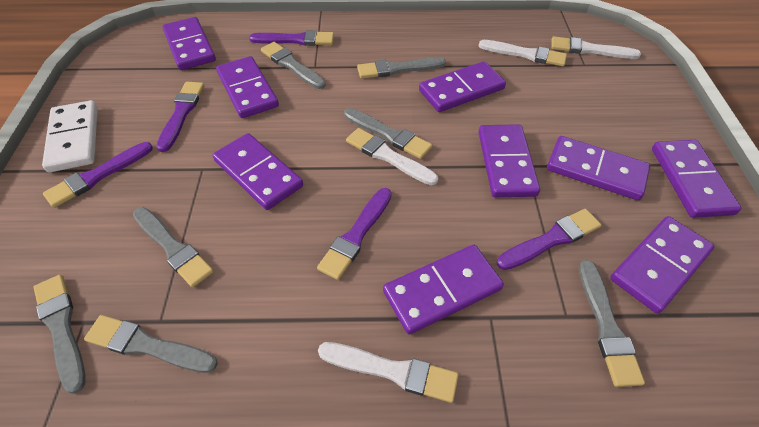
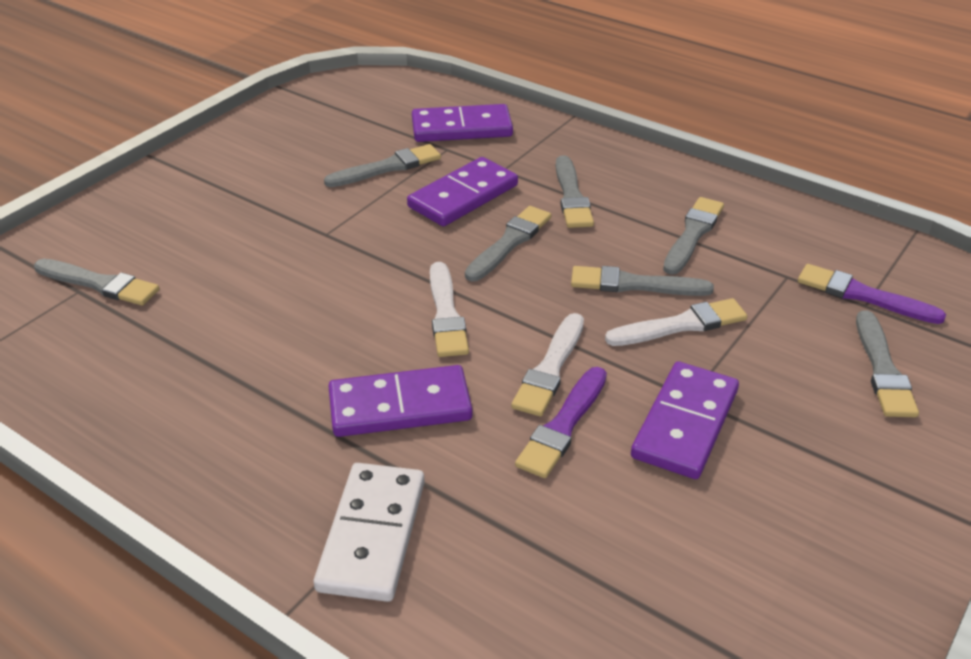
purple brush: [43,142,153,208] [156,82,205,152] [249,30,334,46] [317,188,392,280] [497,209,602,270] = 5 -> [515,367,607,478] [798,264,946,324] = 2
purple domino: [162,17,216,70] [213,133,303,210] [216,56,279,118] [383,245,504,334] [419,61,506,112] [479,124,540,197] [547,136,650,200] [610,216,714,313] [652,140,741,218] = 9 -> [328,365,472,437] [407,157,518,226] [412,104,513,142] [631,361,739,479] = 4
white brush: [318,342,459,403] [346,128,438,185] [479,40,567,67] [551,36,641,59] = 4 -> [430,262,469,357] [511,313,584,416] [605,298,747,346] = 3

